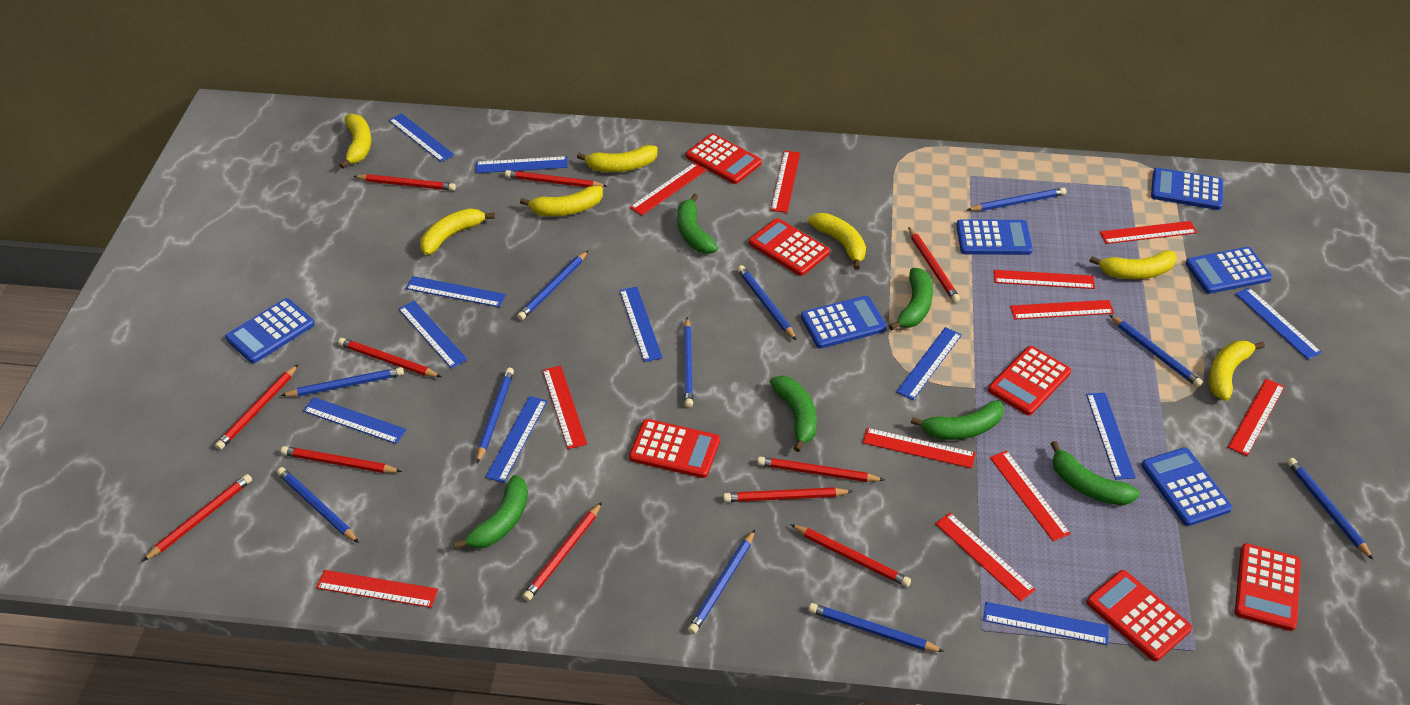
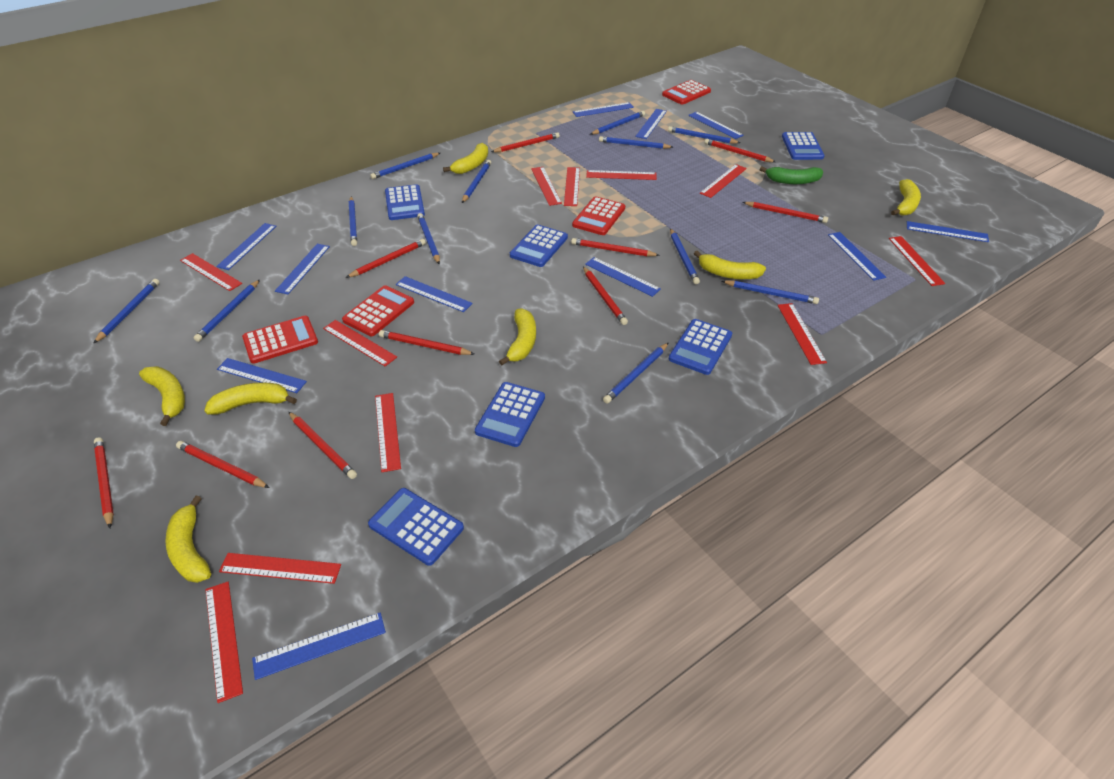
blue pencil: [277,467,359,543] [281,367,404,396] [477,368,514,463] [517,251,588,320] [683,317,693,408] [688,530,755,634] [737,265,797,341] [808,603,945,652] [967,188,1067,211] [1109,315,1203,387] [1287,458,1373,560] = 11 -> [93,279,160,344] [193,280,260,342] [349,196,357,246] [370,153,440,179] [417,213,440,265] [462,160,491,203] [590,111,645,135] [599,136,673,149] [603,342,669,404] [668,126,740,144] [670,228,700,284] [722,280,819,304] = 12
green banana: [454,475,528,549] [677,193,718,254] [770,376,817,452] [889,268,933,331] [911,400,1004,440] [1050,441,1140,505] = 6 -> [760,166,823,184] = 1
red calculator: [629,419,720,478] [686,133,762,184] [749,218,830,276] [988,346,1071,415] [1086,570,1192,661] [1235,543,1301,631] = 6 -> [242,316,318,364] [342,285,414,336] [572,196,625,235] [662,80,711,105] = 4
red pencil: [143,474,252,561] [215,364,298,450] [281,446,402,473] [338,338,441,377] [353,174,456,191] [505,170,607,187] [523,502,602,601] [723,487,853,502] [757,457,884,482] [790,524,911,587] [908,227,960,303] = 11 -> [94,437,114,528] [176,441,270,488] [289,412,357,479] [346,239,426,278] [379,330,474,355] [491,132,560,152] [571,238,660,257] [583,266,628,325] [704,139,776,162] [743,202,828,223] = 10

